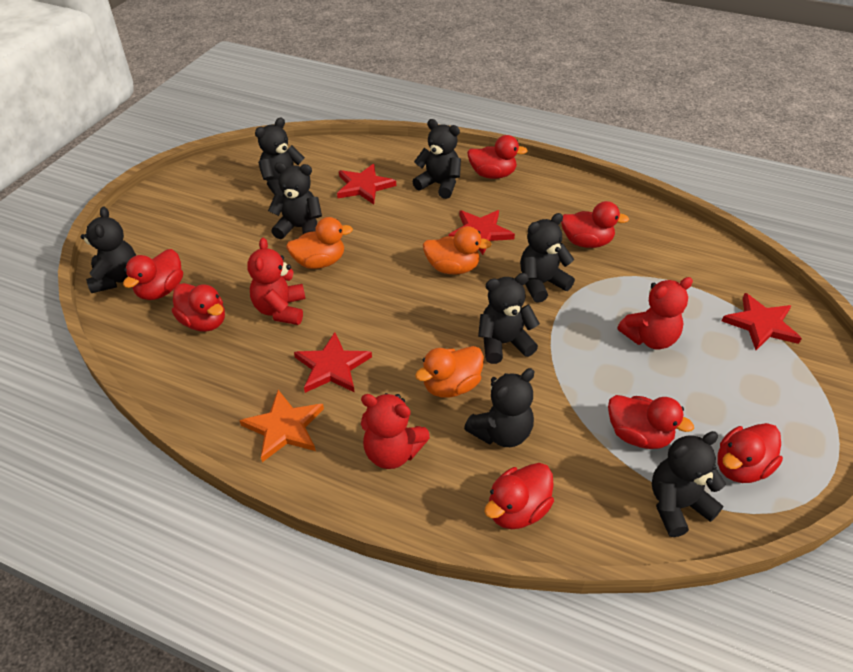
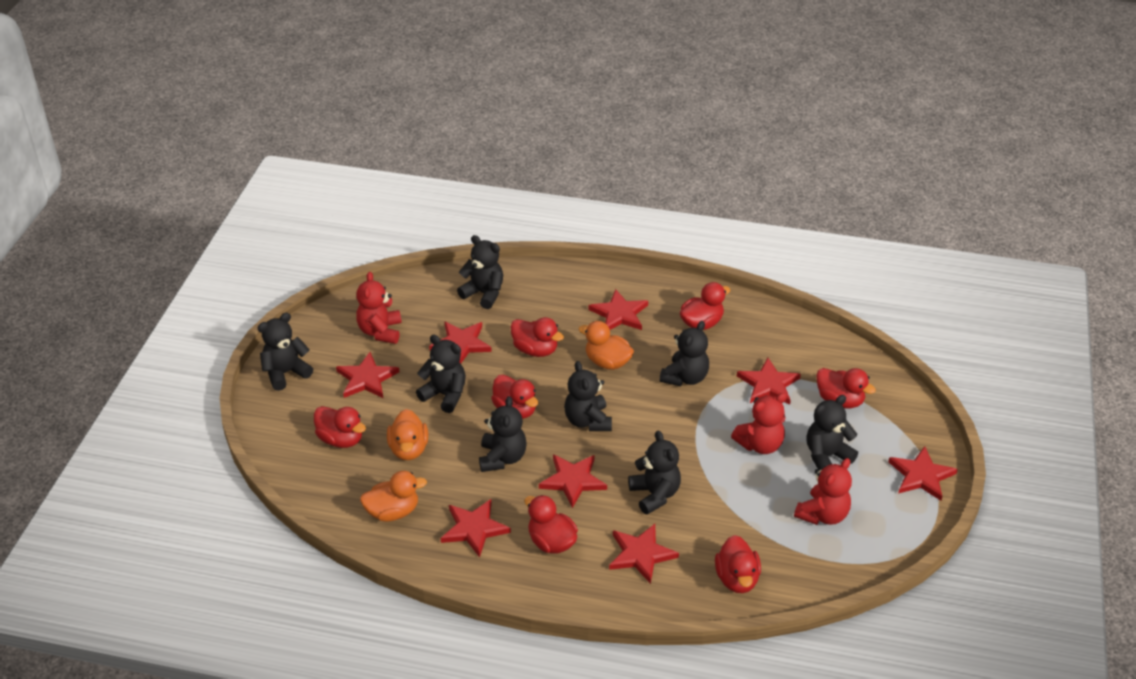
orange star: [239,390,324,462] = 1 -> none = 0
red star: [294,332,372,393] [337,164,396,205] [448,210,515,255] [722,293,802,350] = 4 -> [336,352,399,398] [429,321,492,364] [441,499,511,558] [539,454,607,508] [589,289,648,330] [609,524,679,584] [737,358,801,405] [888,446,958,501] = 8

